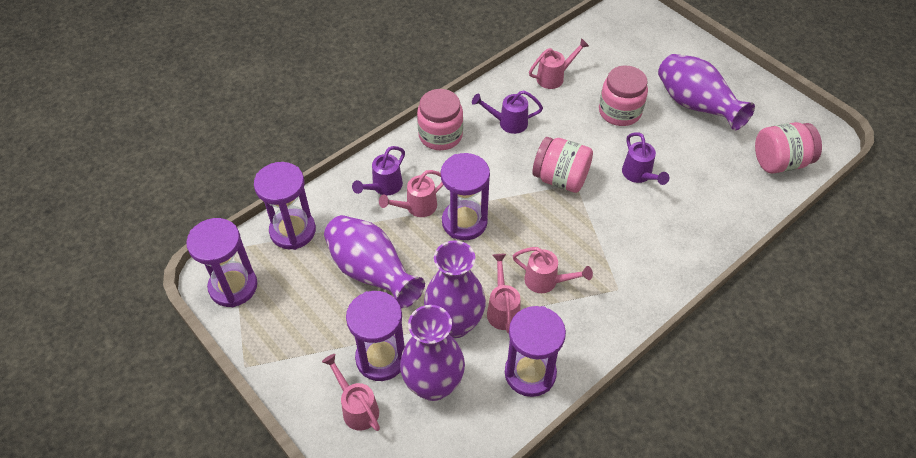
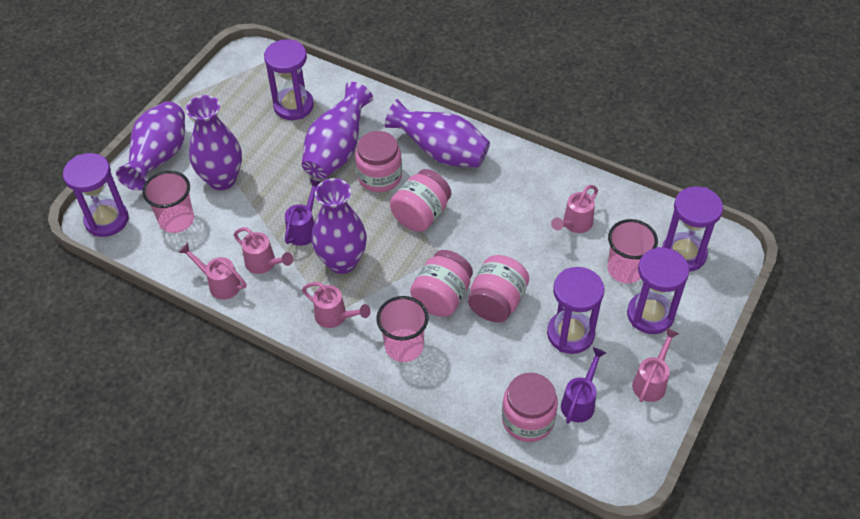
pink cup: none = 0 -> [142,171,194,233] [376,296,429,362] [607,219,658,283] = 3
pink jar: [417,89,463,150] [532,137,593,193] [599,65,648,126] [755,122,822,173] = 4 -> [355,131,402,192] [390,169,451,232] [410,250,473,317] [468,255,529,322] [502,373,558,442] = 5
purple vase: [324,215,425,309] [400,305,465,401] [424,240,486,338] [658,54,755,130] = 4 -> [116,101,185,190] [186,95,242,190] [302,82,373,179] [312,178,367,274] [384,99,490,167] = 5
purple watering can: [352,146,405,195] [472,90,543,134] [622,132,669,185] = 3 -> [285,179,321,246] [561,348,606,424] = 2

